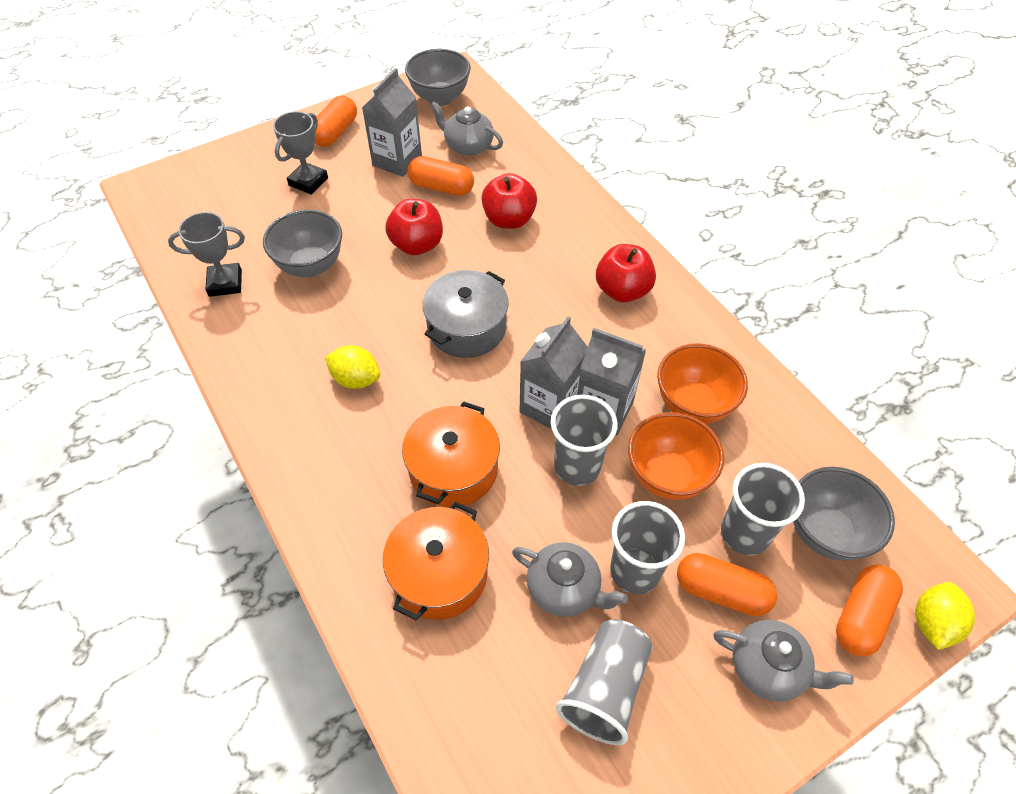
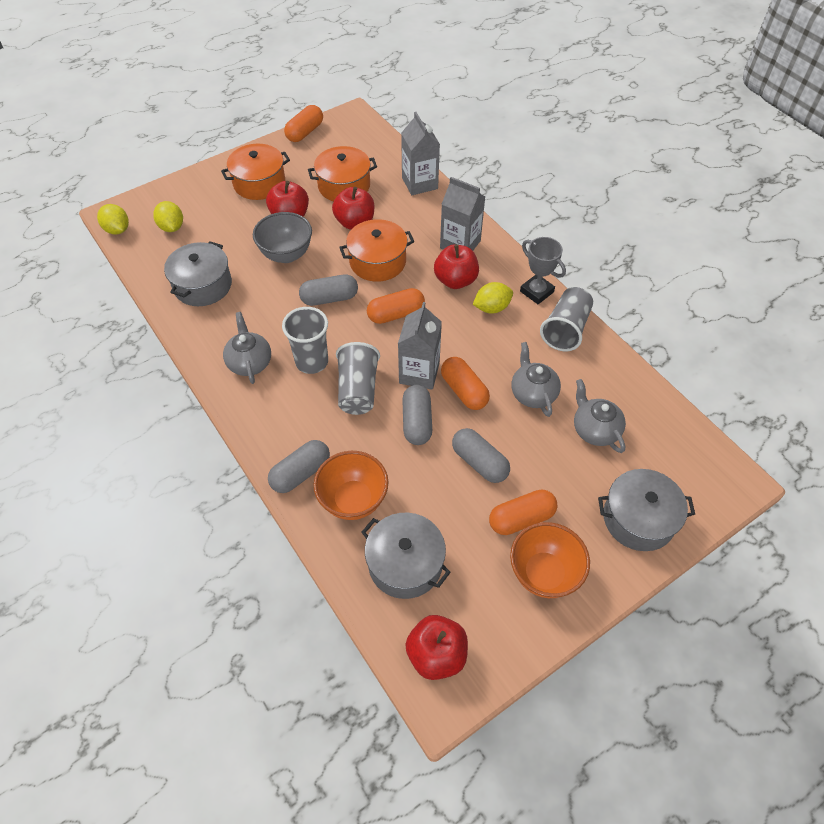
grey bowl: [263,210,342,277] [405,48,471,106] [793,467,895,561] = 3 -> [253,212,312,263] = 1
grey capsule: none = 0 -> [268,440,330,493] [299,274,358,306] [402,385,432,445] [452,428,510,483] = 4
grey cup: [551,395,618,486] [556,619,653,745] [610,501,685,594] [721,463,805,556] = 4 -> [282,307,328,374] [336,342,380,415] [540,287,593,351] = 3
grey pot: [422,270,509,358] = 1 -> [164,241,232,306] [361,513,451,599] [598,469,695,551] = 3
grey trophy: [168,212,245,297] [273,111,328,195] = 2 -> [520,237,566,304] = 1
orange pot: [383,502,489,620] [402,401,500,507] = 2 -> [221,144,290,200] [308,146,377,202] [339,219,414,282] = 3
red apple: [385,199,443,255] [481,173,537,229] [596,244,656,302] = 3 -> [266,181,309,217] [332,187,374,230] [405,615,468,680] [434,244,479,289] = 4
yellow lemon: [325,345,380,389] [915,582,975,650] = 2 -> [97,204,129,235] [153,201,183,232] [473,282,513,314] = 3

